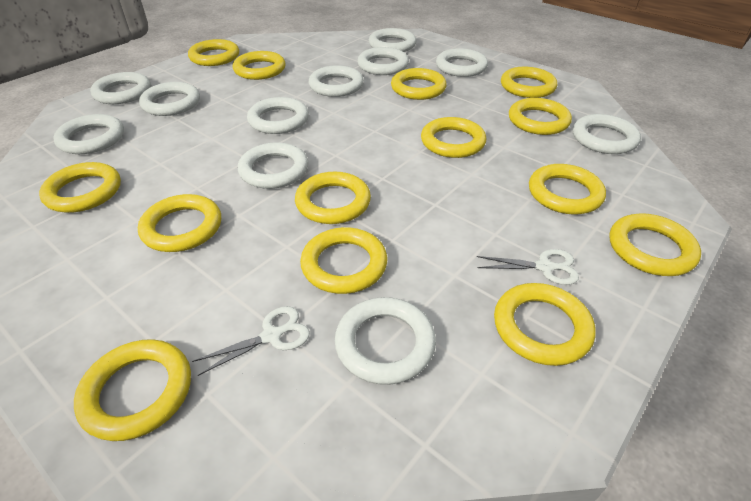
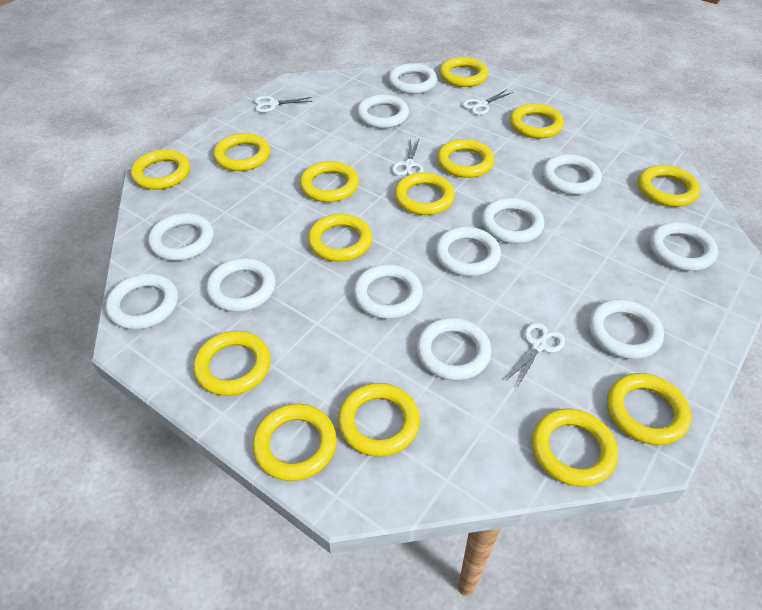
white ring: [53,114,124,154] [90,72,151,104] [139,82,200,116] [238,143,308,189] [247,97,309,134] [309,65,364,97] [335,297,436,385] [357,47,409,75] [369,28,416,52] [436,48,488,77] [573,114,641,154] = 11 -> [105,274,178,330] [148,213,214,261] [206,258,276,312] [353,264,423,319] [357,94,409,129] [388,63,437,94] [416,318,492,381] [435,227,501,276] [481,198,544,244] [542,154,602,195] [588,299,664,359] [649,222,718,271] = 12
white scissors: [192,306,310,376] [477,249,579,285] = 2 -> [254,96,313,113] [392,138,424,176] [462,89,513,115] [507,322,565,386] = 4

